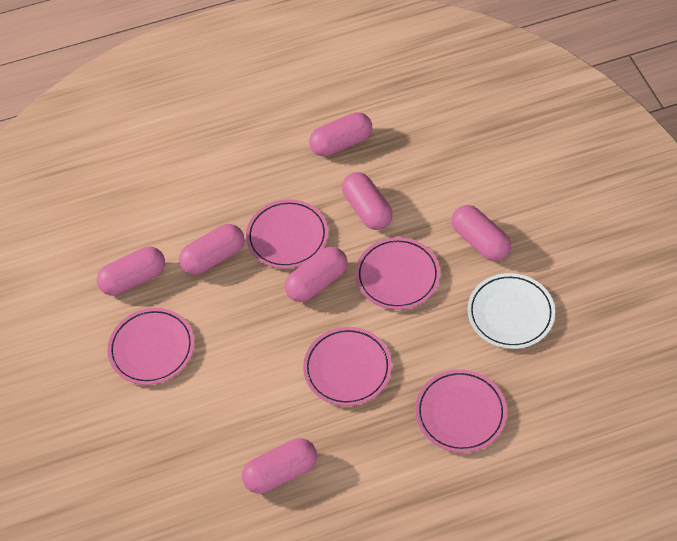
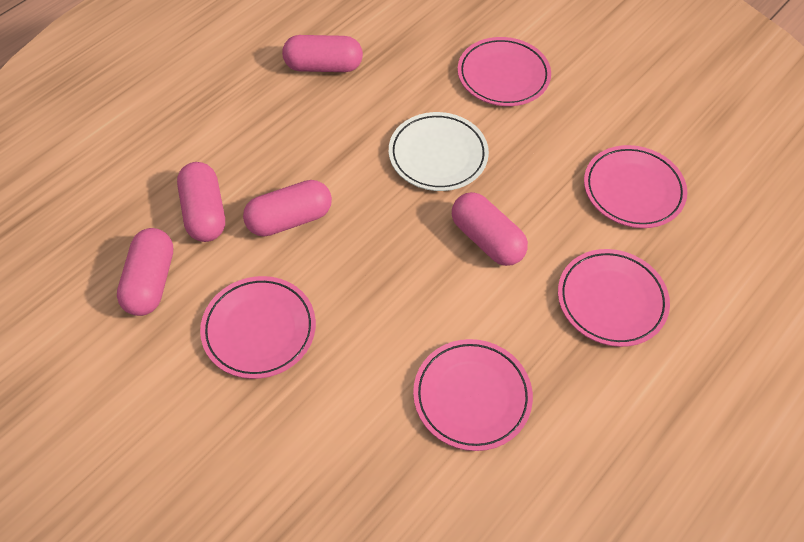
pink capsule: [97,247,165,296] [179,224,244,275] [242,438,317,494] [285,247,347,302] [309,112,372,156] [342,172,392,230] [452,205,511,261] = 7 -> [117,228,173,316] [177,162,225,242] [243,180,332,237] [282,35,363,72] [452,192,528,266] = 5

